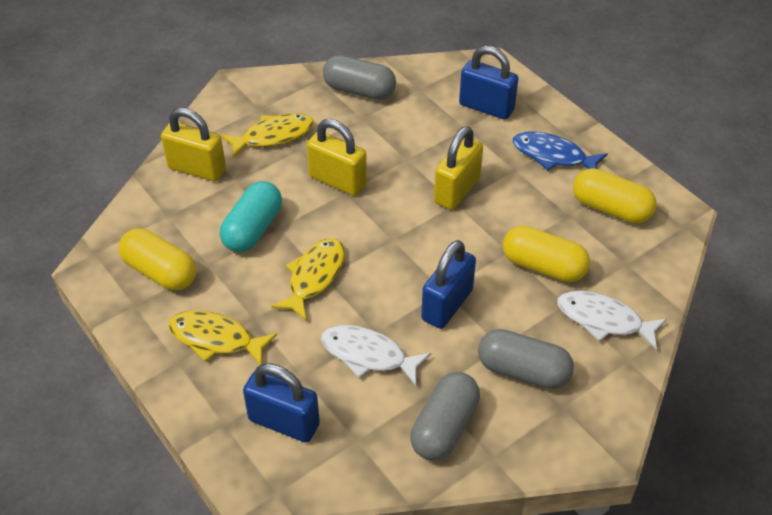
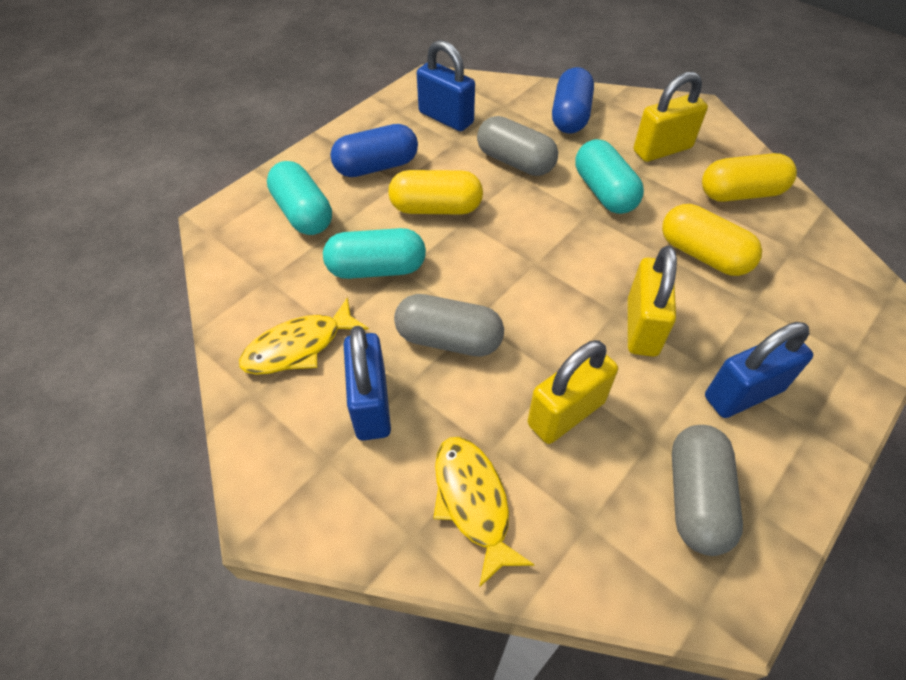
blue capsule: none = 0 -> [330,124,418,177] [552,67,594,133] = 2
blue fish: [513,131,608,171] = 1 -> none = 0
turquoise capsule: [220,181,282,252] = 1 -> [267,161,332,235] [323,228,426,279] [575,139,644,214] = 3
white fish: [321,325,431,386] [557,291,667,350] = 2 -> none = 0
yellow fish: [168,311,277,365] [221,113,314,158] [271,238,345,320] = 3 -> [239,297,369,375] [433,437,535,588] = 2

